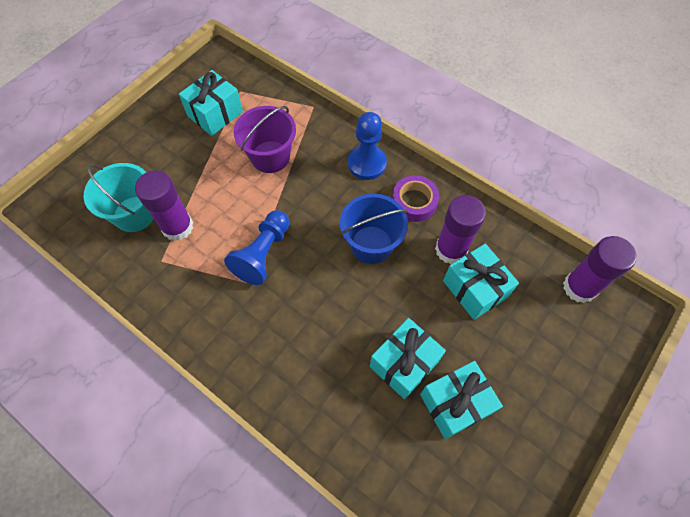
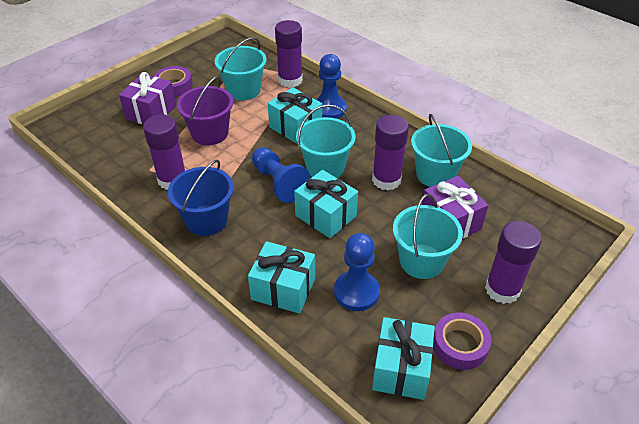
blue pawn: [224,210,290,285] [348,112,387,180] = 2 -> [252,147,311,203] [315,54,347,119] [334,233,380,311] = 3
purple gift: none = 0 -> [119,72,176,125] [422,176,488,238] = 2
purple glue stick: [135,171,193,241] [435,195,486,264] [563,236,637,303] = 3 -> [143,115,186,190] [275,20,303,88] [372,115,409,191] [485,221,542,304] = 4
purple tape: [392,175,439,222] = 1 -> [154,66,193,97] [433,313,491,370] = 2
turquoise bucket: [84,163,154,232] = 1 -> [215,37,267,100] [296,104,356,178] [393,194,463,279] [411,114,472,187] = 4

